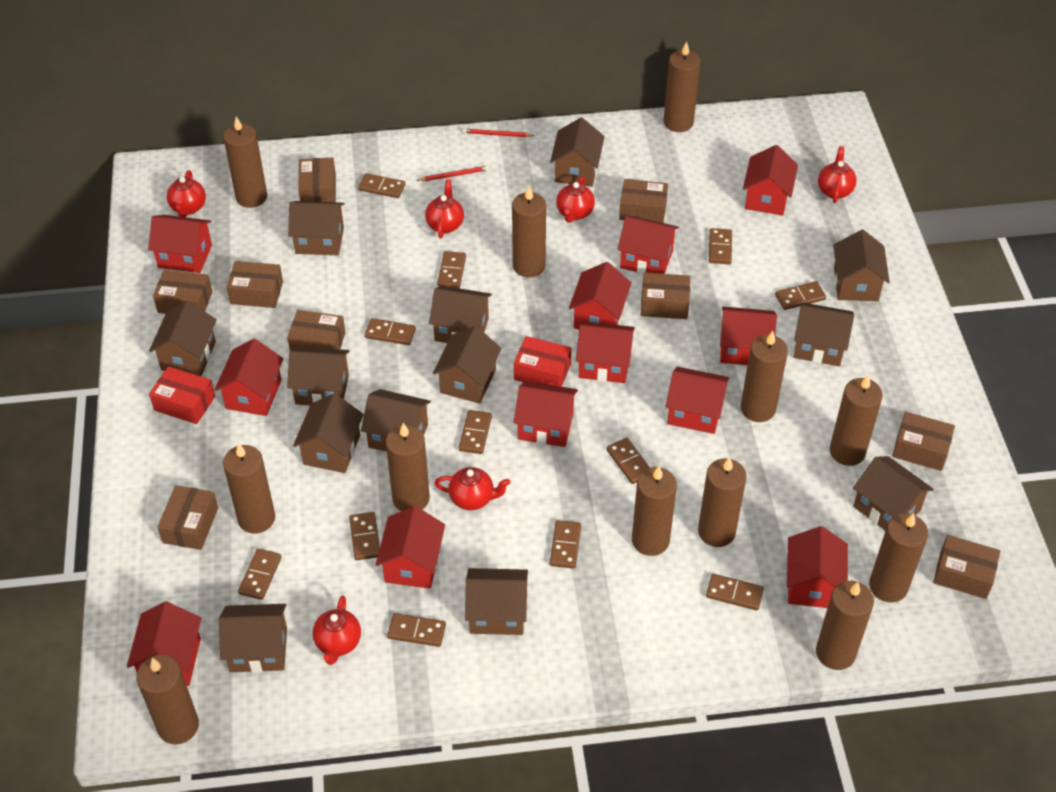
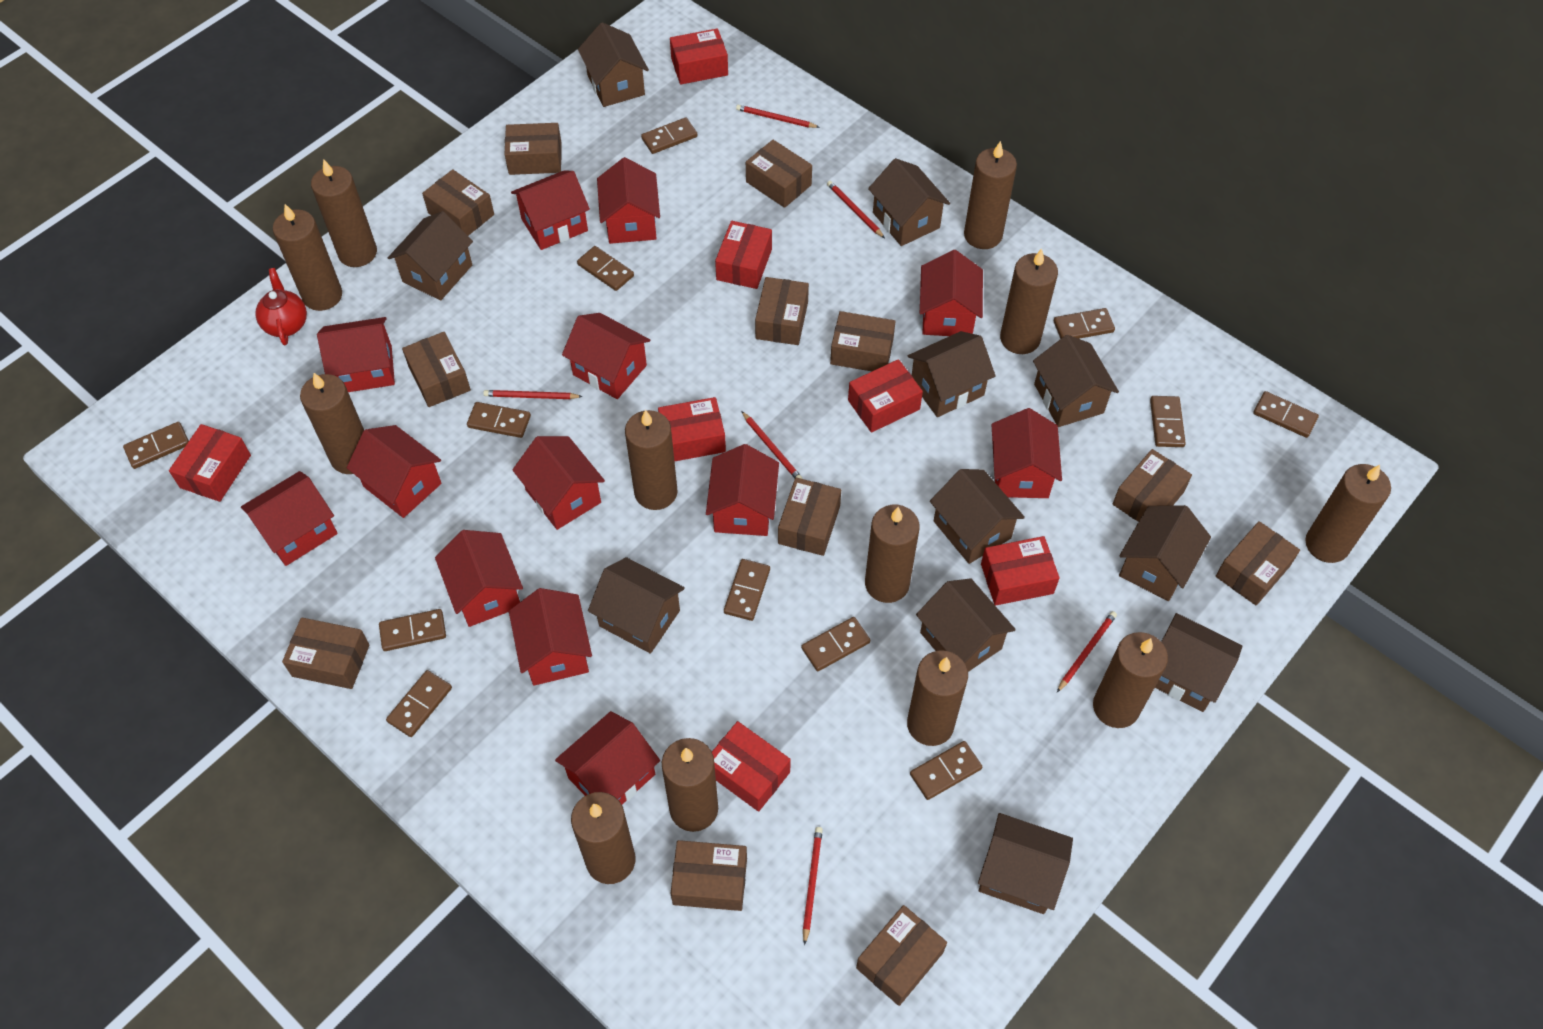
brown box: [153,270,212,314] [157,485,218,550] [227,261,283,308] [287,310,345,351] [298,158,336,202] [619,179,668,223] [641,273,690,319] [892,412,955,471] [933,535,1000,599] = 9 -> [282,617,370,689] [402,332,471,407] [422,169,494,236] [504,123,562,175] [671,840,747,911] [746,140,812,208] [755,277,809,345] [778,478,841,556] [830,311,895,371] [856,905,947,1006] [1113,449,1192,522] [1216,521,1300,605] = 12
brown house: [149,301,217,376] [219,604,287,673] [287,347,350,405] [288,201,344,255] [293,394,364,473] [361,389,431,452] [429,286,492,343] [433,326,502,404] [465,568,528,635] [550,118,605,187] [794,302,854,366] [833,230,890,301] [853,456,934,531] = 13 -> [388,211,473,301] [578,22,649,107] [588,557,685,654] [868,158,950,246] [908,331,996,417] [916,578,1016,672] [930,469,1025,564] [978,813,1073,914] [1033,335,1119,427] [1119,505,1211,601] [1155,613,1242,712] = 11
red box: [149,366,215,424] [514,336,571,387] = 2 -> [169,424,251,502] [658,397,726,461] [670,28,728,84] [712,721,791,812] [715,221,772,289] [848,359,923,433] [981,536,1060,606] = 7
red house: [127,601,201,686] [148,215,212,273] [215,339,283,416] [376,506,445,589] [514,381,578,447] [569,262,631,330] [576,321,635,383] [617,216,679,274] [666,367,730,434] [720,307,777,365] [743,145,798,216] [787,526,848,608] = 12 -> [241,471,338,566] [317,317,395,392] [347,425,441,518] [435,530,523,627] [509,588,592,686] [511,171,590,250] [512,436,605,530] [555,711,660,804] [562,313,650,399] [597,157,660,244] [706,444,779,536] [920,250,983,336] [991,408,1062,498] = 13
red pencil: [416,166,489,181] [463,129,535,137] = 2 -> [483,390,583,399] [736,105,820,128] [741,411,802,479] [803,827,823,945] [827,181,885,238] [1057,611,1117,692] = 6
red teapot: [167,170,206,217] [313,595,361,665] [425,179,464,238] [434,467,510,510] [556,176,595,223] [818,146,857,203] = 6 -> [256,268,307,345] = 1

